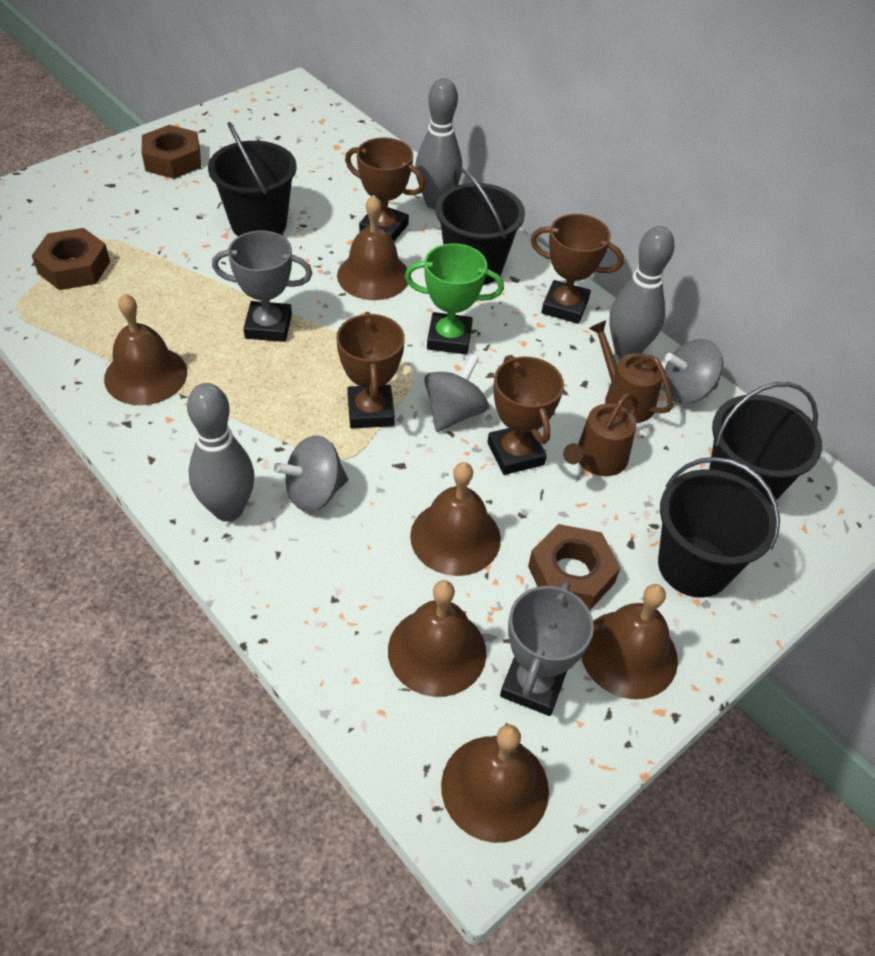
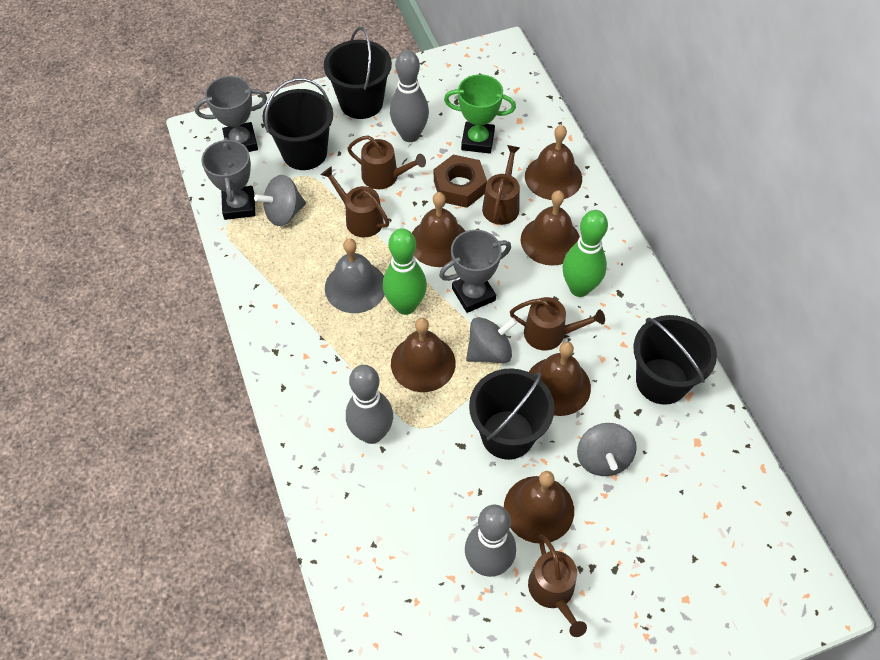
brown nut: [32,228,110,290] [142,125,201,179] [528,524,620,610] = 3 -> [434,155,487,208] = 1
brown trophy: [336,312,405,428] [345,138,425,241] [488,355,564,475] [531,214,624,324] = 4 -> none = 0
brown watering can: [563,393,638,476] [589,320,673,423] = 2 -> [321,166,389,238] [347,135,426,189] [482,145,520,225] [510,297,605,351] [528,534,587,637] = 5
green bowling pin: none = 0 -> [383,228,427,315] [563,210,608,297] = 2
grey bell: none = 0 -> [325,238,385,313] = 1
grey trophy: [212,231,312,342] [500,581,594,716] = 2 -> [195,76,267,152] [201,137,256,220] [439,230,511,313] = 3

